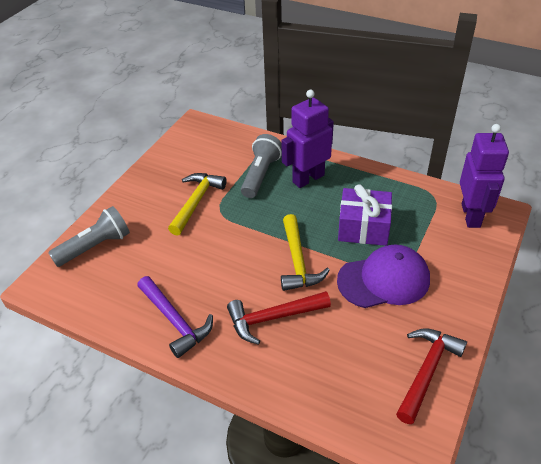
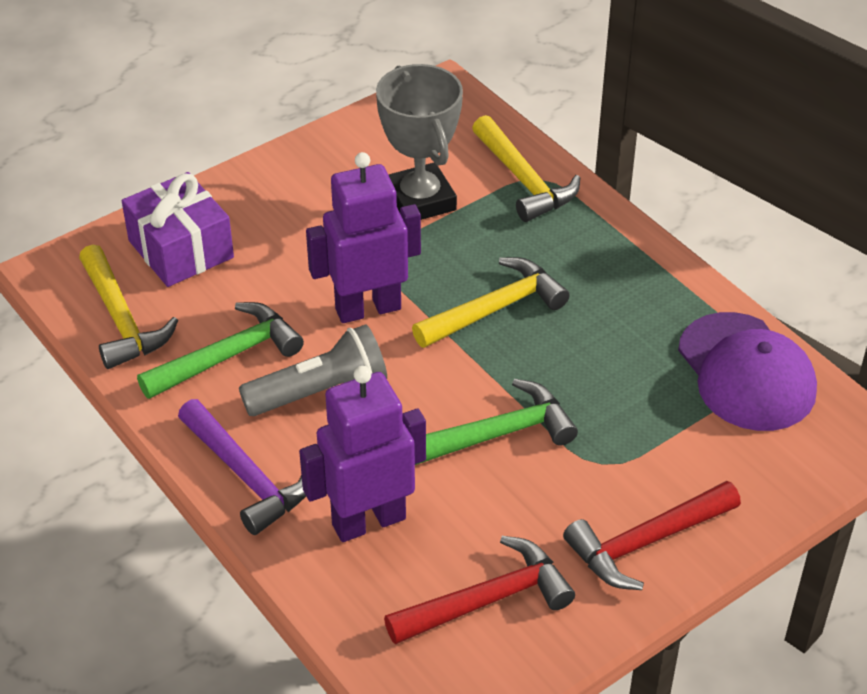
green hammer: none = 0 -> [137,302,304,399] [415,379,578,465] = 2
grey flashlight: [48,206,130,267] [241,134,282,198] = 2 -> [239,324,387,416] = 1
grey trophy: none = 0 -> [376,64,463,220] = 1
yellow hammer: [168,173,227,236] [281,214,330,291] = 2 -> [79,244,178,369] [412,257,570,348] [472,115,580,222] = 3

